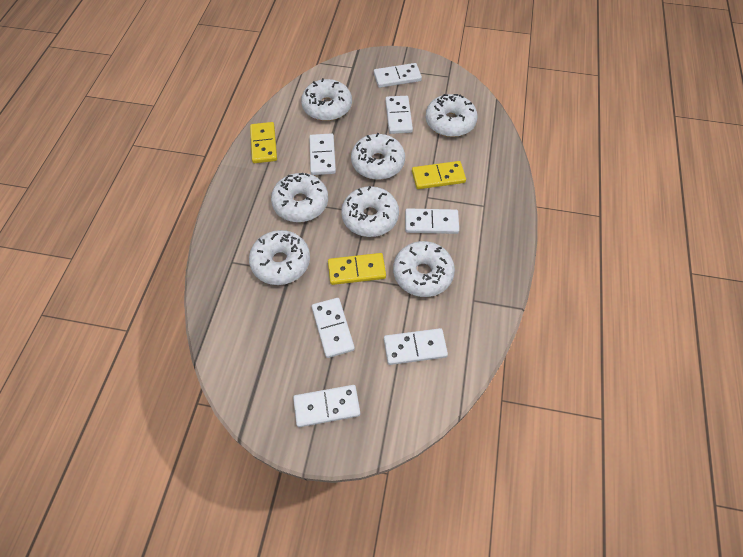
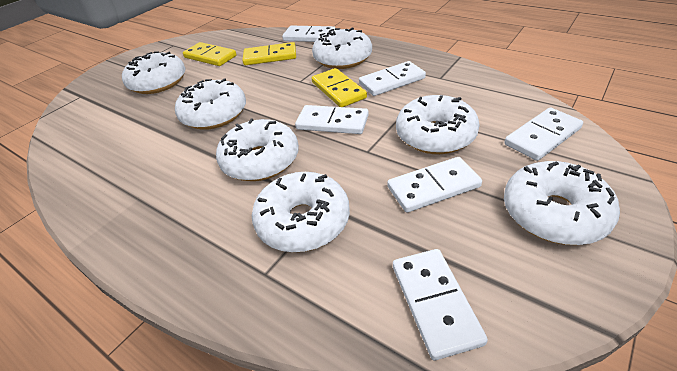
white domino: [293,385,360,427] [309,133,336,175] [312,298,355,358] [374,63,422,88] [384,328,448,365] [385,96,413,134] [405,208,459,234] = 7 -> [282,26,335,42] [295,105,369,134] [359,61,426,96] [387,157,482,213] [393,249,488,360] [504,107,583,161] = 6

